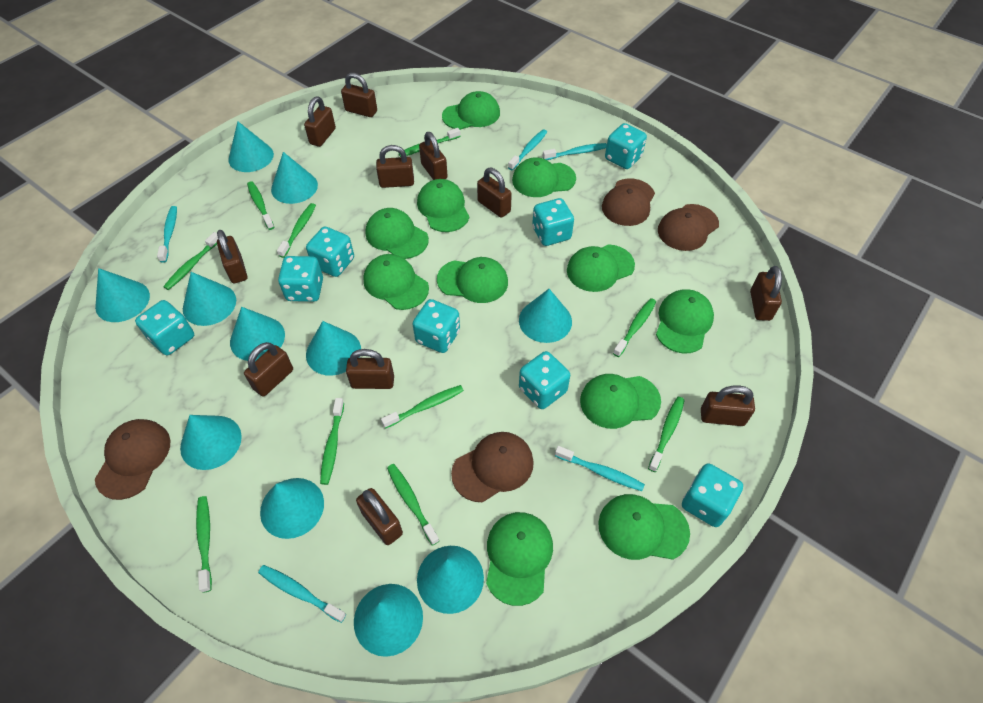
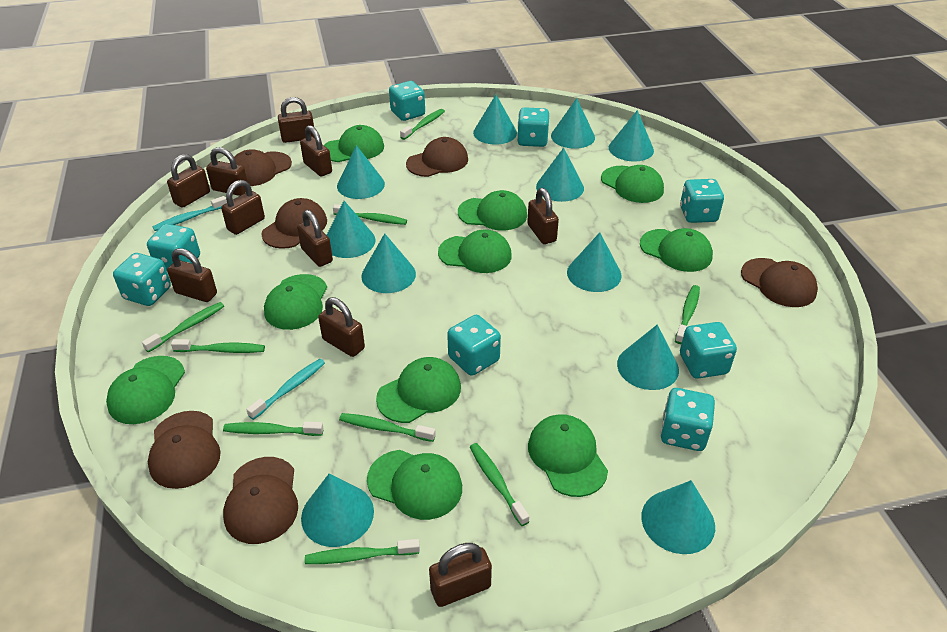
brown cap: [95,419,170,500] [451,432,534,502] [602,178,655,226] [658,204,719,251] = 4 -> [148,411,221,489] [223,457,298,544] [234,149,292,186] [261,198,327,249] [406,137,468,177] [741,258,818,307] = 6
brown padlock: [217,230,247,283] [244,342,293,396] [304,97,336,147] [341,73,377,117] [346,349,394,389] [356,488,403,545] [376,145,414,188] [419,132,448,180] [477,168,512,218] [701,385,755,426] [750,266,782,321] = 11 -> [167,154,210,208] [167,248,217,302] [206,147,248,196] [221,180,265,235] [278,97,314,143] [297,210,333,267] [300,125,332,177] [318,297,365,357] [429,543,492,607] [527,188,559,244] = 10
green cap: [363,254,429,310] [366,208,429,259] [417,179,470,232] [437,257,508,303] [442,91,500,130] [486,512,553,606] [512,157,576,197] [567,244,635,292] [580,374,661,429] [598,494,690,560] [656,289,714,353] = 11 -> [106,356,185,424] [264,274,327,330] [324,125,384,162] [367,450,462,520] [376,357,461,423] [438,230,512,273] [458,190,527,230] [528,414,608,497] [601,165,664,203] [640,228,713,272] = 10
green toothbrush: [163,232,218,290] [196,496,212,593] [247,181,274,230] [277,203,316,258] [320,398,344,485] [381,385,464,429] [387,464,439,545] [399,128,461,157] [613,298,656,357] [648,397,685,472] = 10 -> [142,302,224,353] [171,339,265,353] [223,422,324,436] [305,539,420,564] [333,204,407,225] [339,413,436,442] [400,109,445,140] [470,443,529,526] [675,285,700,344] = 9
turquoise toothbrush: [157,206,177,263] [258,565,346,623] [508,129,547,171] [543,143,607,160] [555,446,645,491] = 5 -> [152,196,227,231] [246,359,325,420] = 2

